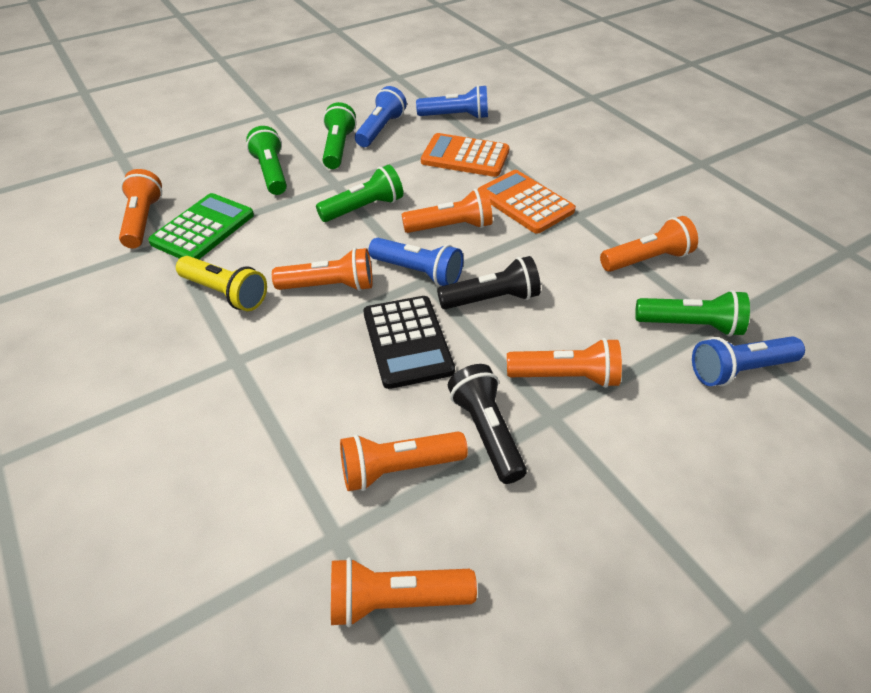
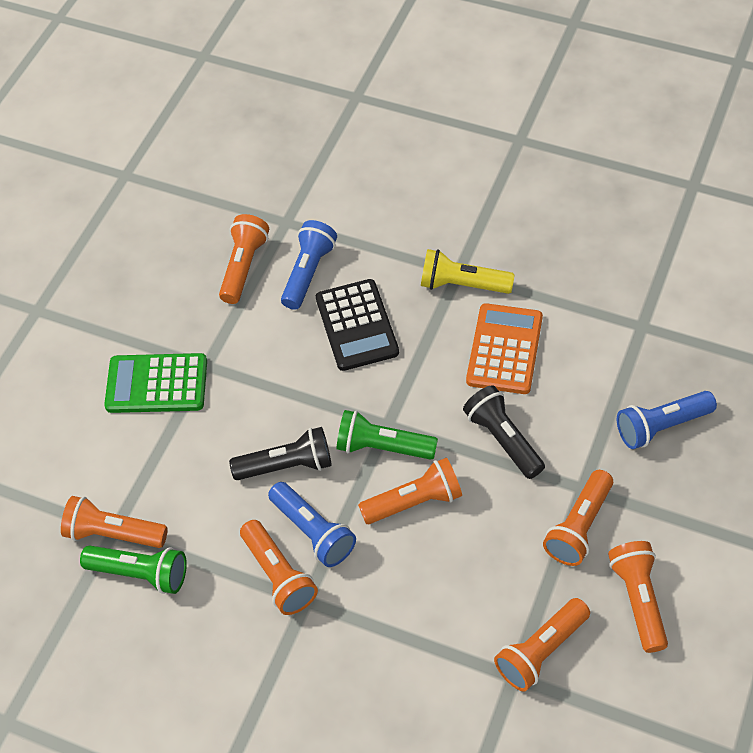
blue flashlight: [355,86,407,147] [368,238,463,287] [416,85,488,119] [692,336,805,386] = 4 -> [268,482,356,567] [281,220,337,310] [617,391,717,449] = 3
green flashlight: [246,126,287,195] [316,165,403,222] [323,102,356,169] [635,290,750,336] = 4 -> [80,545,187,594] [337,410,438,460] = 2
orange calculator: [421,133,510,177] [478,170,576,233] = 2 -> [466,303,543,394] = 1

